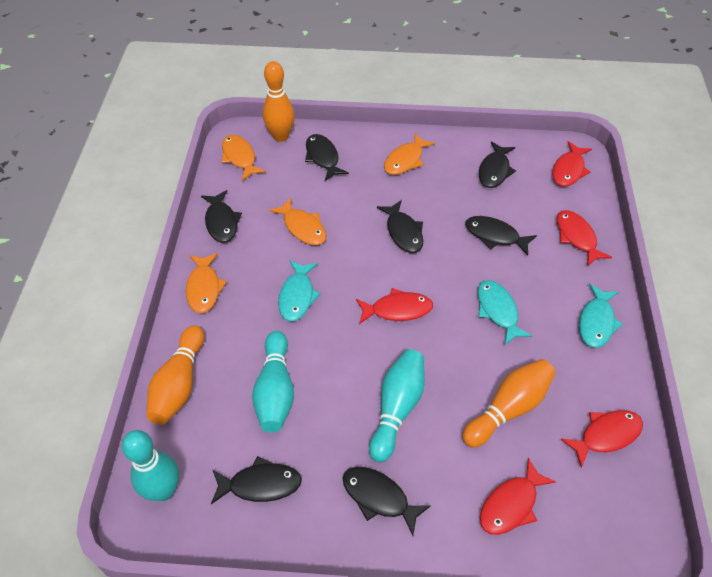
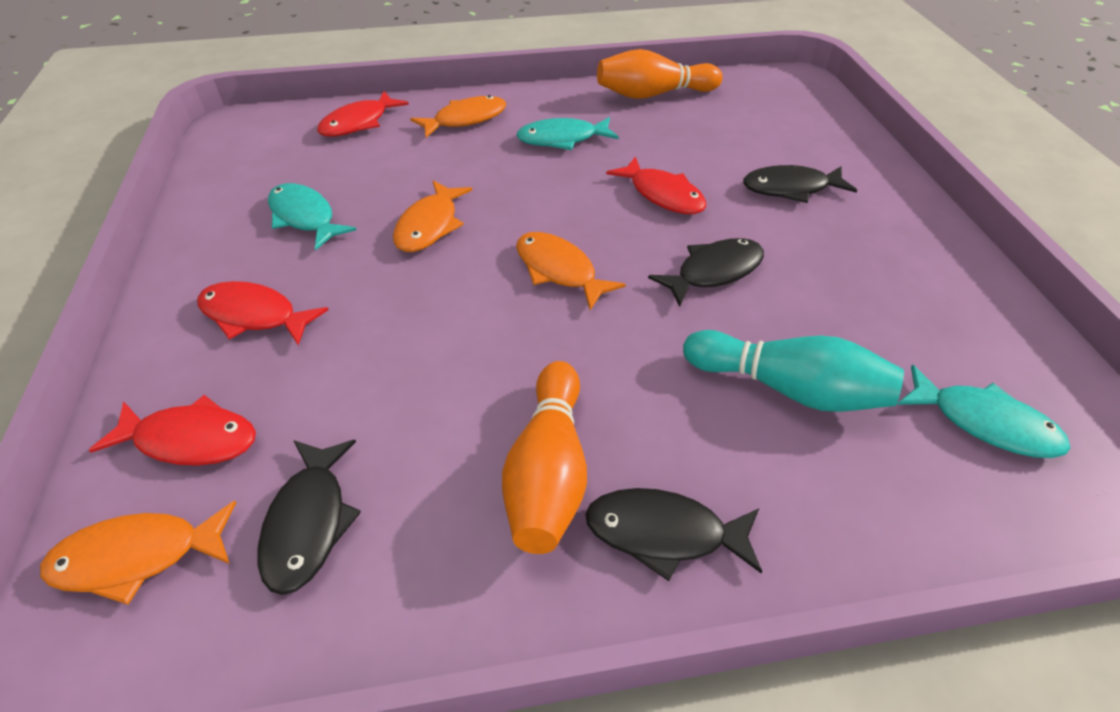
black fish: [201,190,242,243] [211,456,302,504] [305,134,349,181] [342,467,431,536] [377,200,423,253] [465,216,537,255] [479,141,516,188] = 7 -> [258,440,361,595] [585,488,762,581] [648,238,764,307] [743,165,857,203] = 4
orange bowling pin: [146,325,204,425] [263,61,295,142] [462,359,556,448] = 3 -> [502,361,587,554] [597,49,723,99] = 2
red fish: [356,288,433,324] [480,458,556,535] [552,141,592,187] [557,210,612,267] [560,410,643,468] = 5 -> [89,395,256,466] [197,281,329,345] [317,91,409,137] [606,156,706,214] = 4
turquoise bowling pin: [122,430,179,501] [252,331,294,432] [369,349,425,462] = 3 -> [683,330,904,412] = 1

